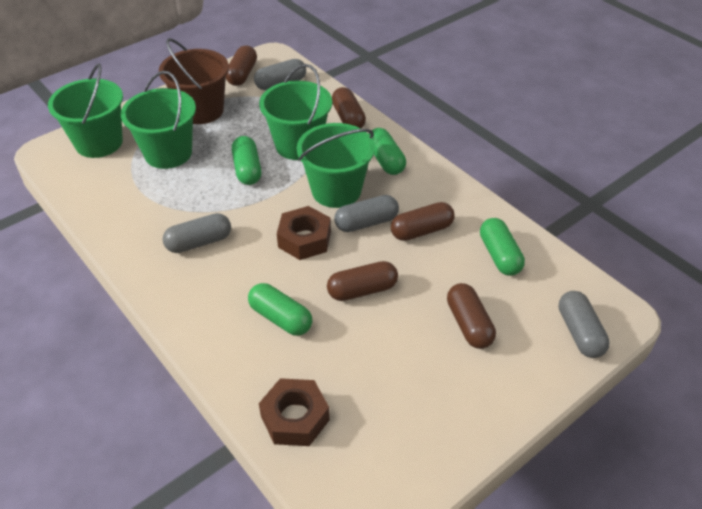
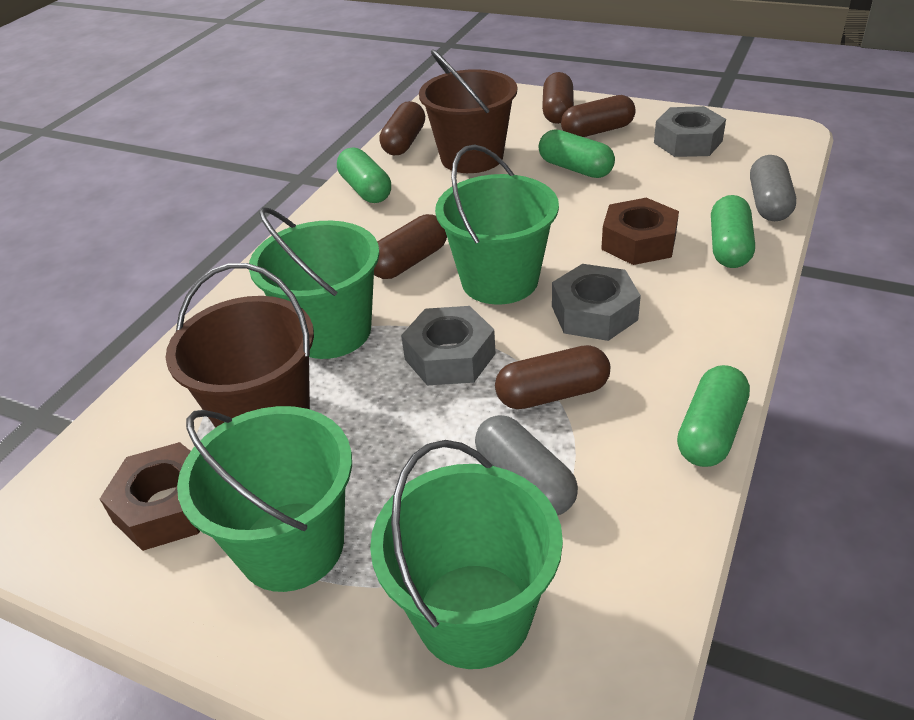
brown bucket: [159,38,229,124] = 1 -> [166,263,314,428] [419,49,517,173] = 2
grey capsule: [163,213,231,253] [254,59,306,90] [334,195,399,232] [558,291,610,358] = 4 -> [475,415,578,515] [750,155,796,221] = 2
grey nut: none = 0 -> [401,306,496,385] [552,264,641,341] [654,106,726,157] = 3

